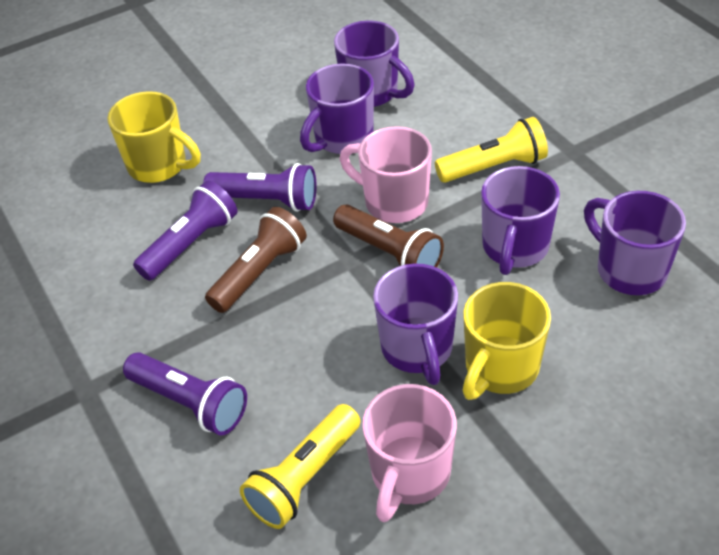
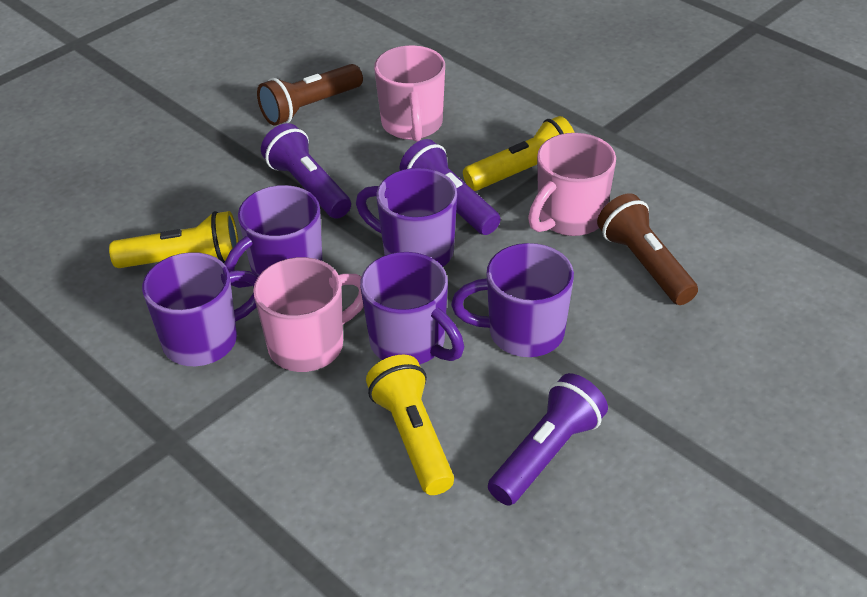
pink mug: [340,126,432,223] [362,384,457,522] = 2 -> [253,257,364,372] [374,45,445,142] [528,133,616,236] = 3
yellow flashlight: [240,404,360,529] [435,117,548,183] = 2 -> [109,211,239,268] [366,355,454,495] [463,116,575,191] = 3
yellow mug: [107,91,201,183] [463,282,551,400] = 2 -> none = 0

